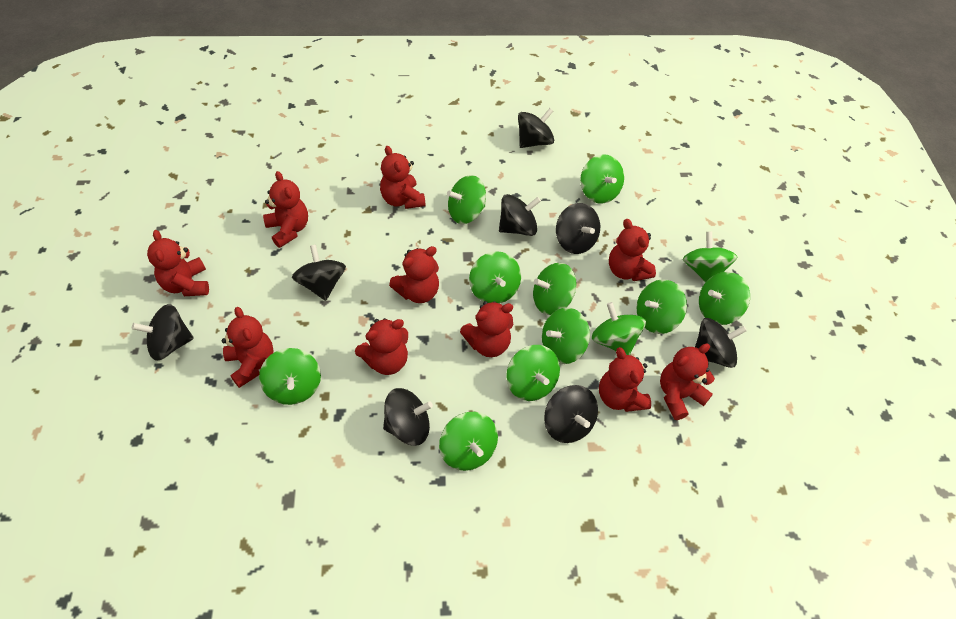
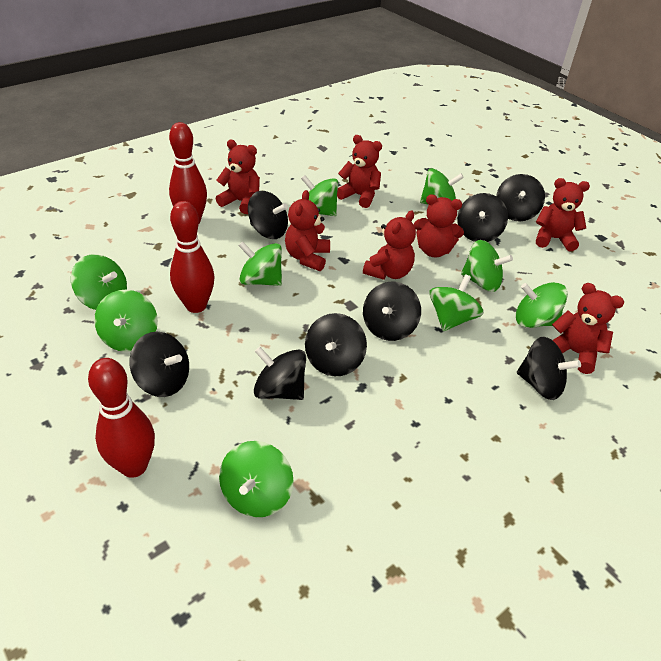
green spinning top: [259,348,321,405] [439,412,498,471] [447,175,486,224] [469,251,521,304] [506,345,560,401] [533,263,577,315] [542,308,590,364] [580,154,624,204] [592,302,646,355] [636,279,687,334] [683,231,737,282] [699,272,750,325] = 12 -> [71,254,127,310] [94,290,158,352] [219,441,294,517] [238,241,282,286] [301,175,338,216] [420,168,464,204] [429,274,484,331] [461,240,513,292] [516,282,568,328] = 9
red bowling pin: none = 0 -> [88,358,155,478] [169,122,207,223] [170,201,214,313] = 3
red teddy bear: [147,230,209,296] [222,307,274,388] [263,171,308,248] [355,318,408,375] [380,146,426,209] [389,246,439,303] [460,301,513,357] [599,347,651,412] [609,219,656,281] [660,343,715,420] = 10 -> [216,140,260,214] [285,190,330,271] [337,135,382,208] [363,211,416,280] [414,195,464,257] [536,178,590,251] [552,283,624,374] = 7

